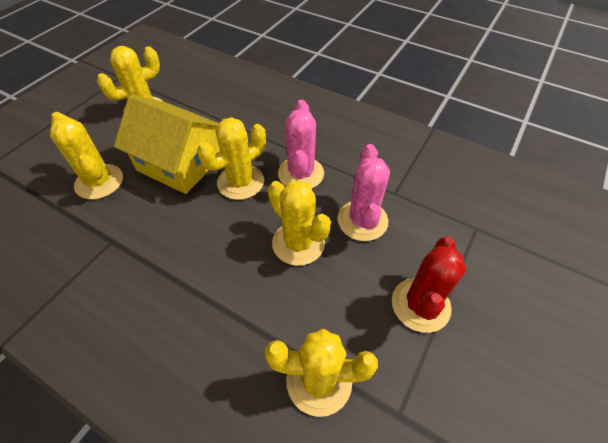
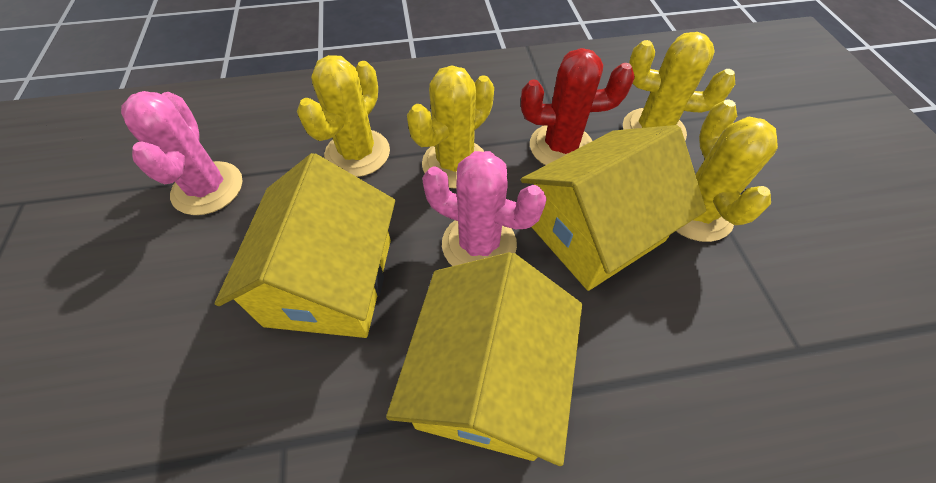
yellow cactus: [50,112,123,199] [97,46,163,113] [197,117,266,200] [264,329,378,417] [268,180,331,266] = 5 -> [297,55,390,177] [407,65,494,189] [623,32,735,141] [676,100,778,242] = 4
yellow house: [114,95,220,194] = 1 -> [215,153,395,338] [386,252,582,466] [521,125,706,291] = 3

